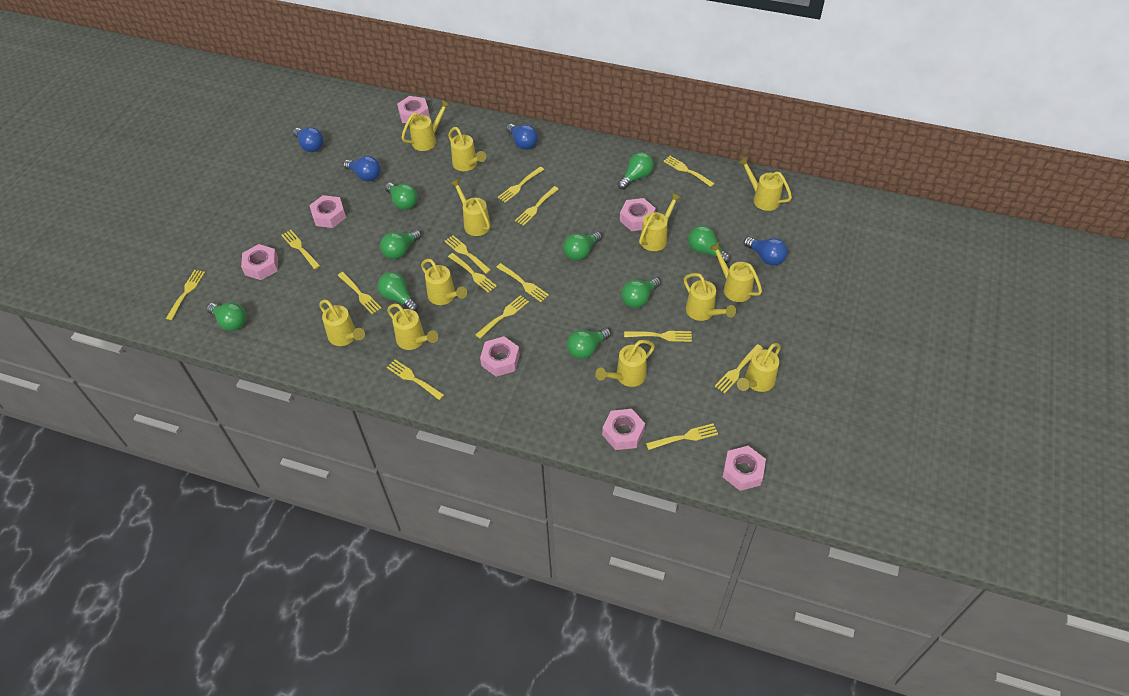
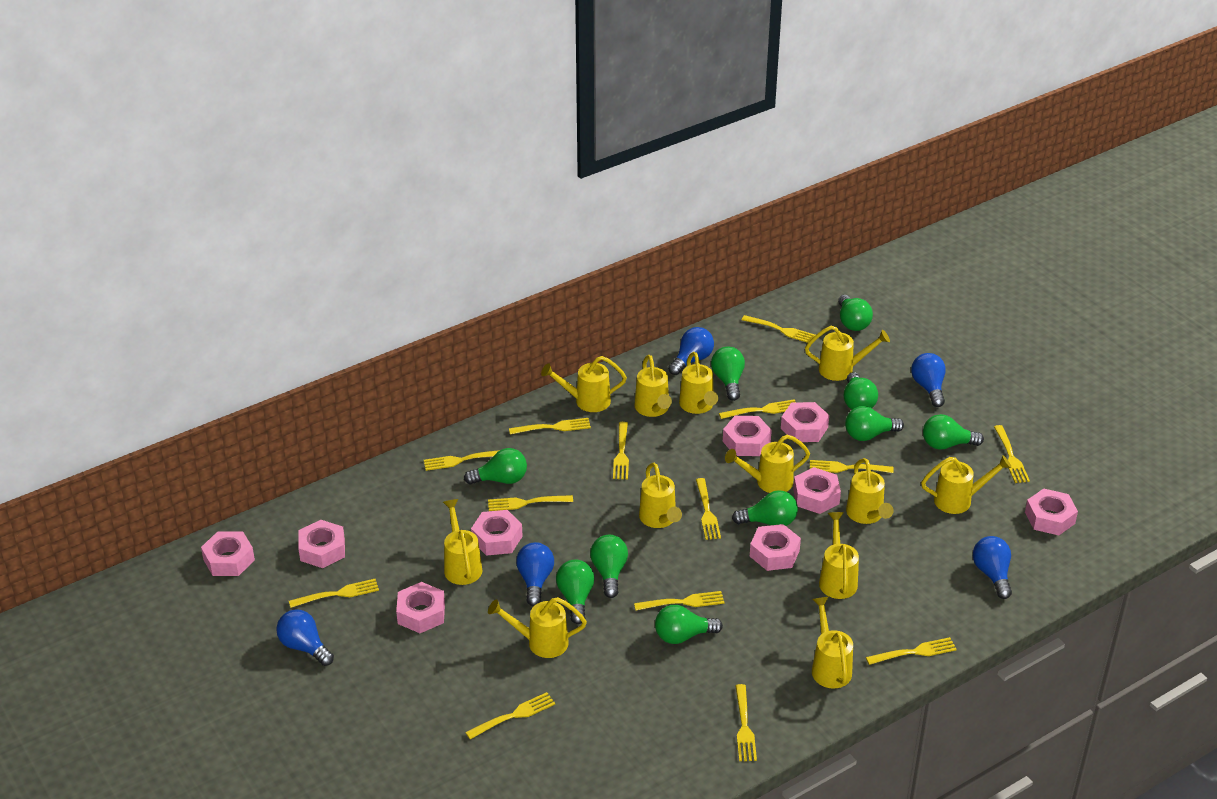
blue light bulb: [293,127,324,152] [343,156,381,182] [506,124,538,150] [744,237,788,266] = 4 -> [276,609,334,666] [516,542,554,606] [668,327,714,375] [911,353,946,407] [973,536,1012,599] = 5
green light bulb: [207,302,246,331] [378,272,418,312] [380,229,421,259] [385,183,418,210] [563,231,602,261] [567,328,611,359] [618,152,654,190] [621,277,661,308] [688,226,730,263] = 9 -> [464,448,527,484] [556,560,594,624] [590,535,628,598] [655,605,723,644] [711,346,745,401] [732,490,798,526] [838,295,873,331] [844,372,878,410] [845,406,904,441] [923,414,984,450] = 10
pink nut: [241,244,278,280] [309,195,346,228] [397,96,430,123] [480,336,520,377] [602,409,645,450] [620,198,656,231] [723,446,766,491] = 7 -> [201,531,255,576] [298,520,345,568] [396,582,445,633] [471,510,523,556] [723,416,772,456] [750,524,801,571] [781,402,829,442] [793,467,841,514] [1025,489,1078,535] = 9

